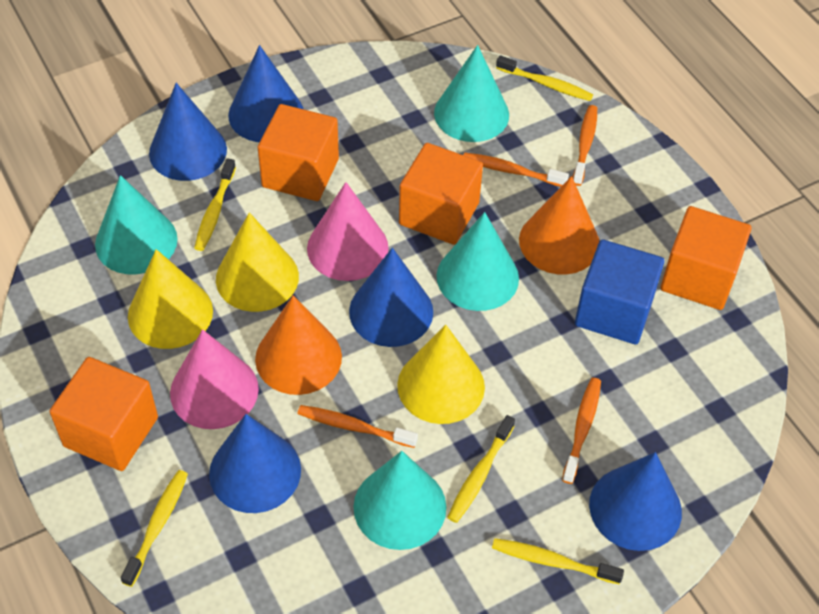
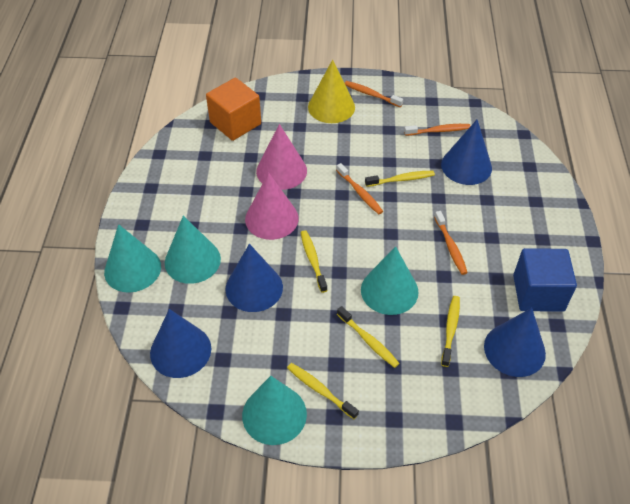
blue cone: [149,83,227,181] [209,414,301,513] [228,45,304,142] [349,248,433,347] [589,452,682,551] = 5 -> [150,309,211,378] [225,244,283,312] [441,120,492,185] [484,308,546,377] = 4
orange cone: [255,295,342,395] [519,176,599,275] = 2 -> none = 0
orange cube: [50,357,158,471] [258,104,339,201] [399,143,483,245] [660,206,752,310] = 4 -> [206,78,261,141] = 1
yellow cone: [128,249,213,349] [216,212,299,312] [397,325,485,424] = 3 -> [308,59,355,123] = 1

